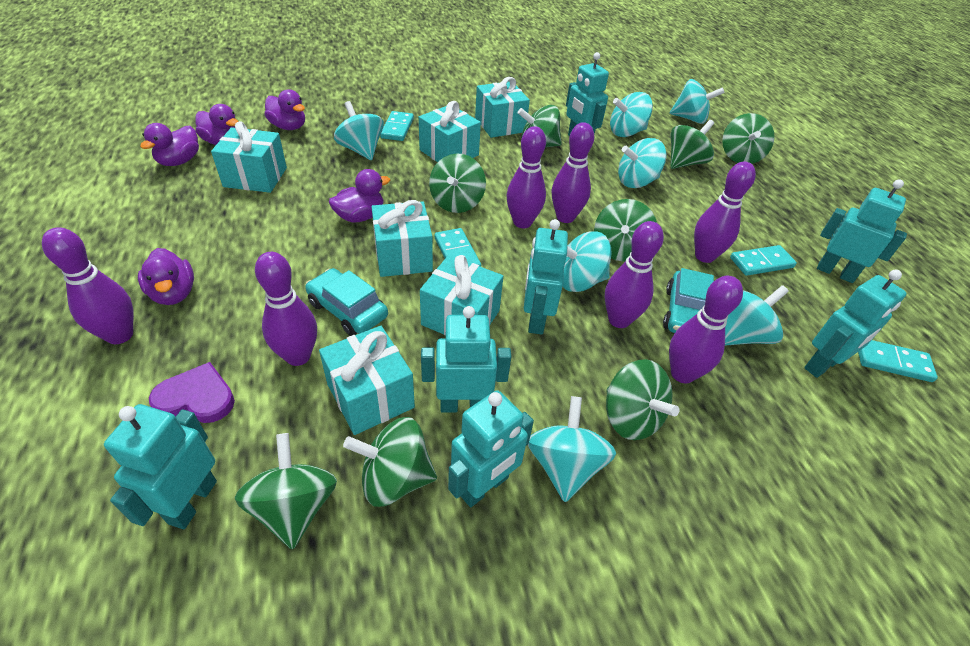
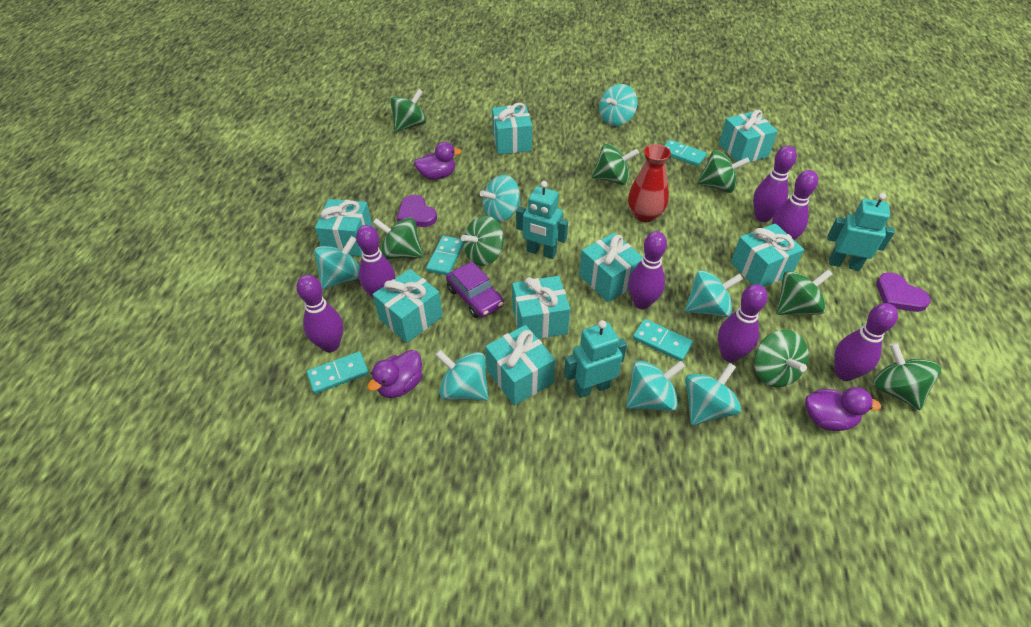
purple car: none = 0 -> [446,262,504,318] = 1
purple duck: [138,248,194,305] [140,123,199,166] [196,104,239,145] [264,89,305,130] [329,169,390,223] = 5 -> [367,350,423,398] [414,142,462,180] [805,387,881,431] = 3
purple heart: [149,362,235,423] = 1 -> [397,195,437,227] [876,272,931,312] = 2
red vase: none = 0 -> [628,144,671,222] = 1
turquoise car: [305,268,388,336] [663,268,714,333] = 2 -> none = 0
turquoise gift: [211,121,287,193] [319,326,415,435] [371,200,433,277] [419,101,481,162] [420,255,503,336] [475,77,530,138] = 6 -> [315,199,373,257] [373,269,443,343] [485,325,555,405] [492,103,532,154] [512,276,570,339] [579,233,643,302] [719,110,778,162] [731,223,804,287] = 8
turquoise robot: [104,404,217,529] [421,306,511,413] [448,390,534,507] [524,219,568,335] [566,52,609,136] [804,270,907,378] [817,179,907,283] = 7 -> [516,181,568,259] [564,320,627,398] [827,193,895,271] = 3

